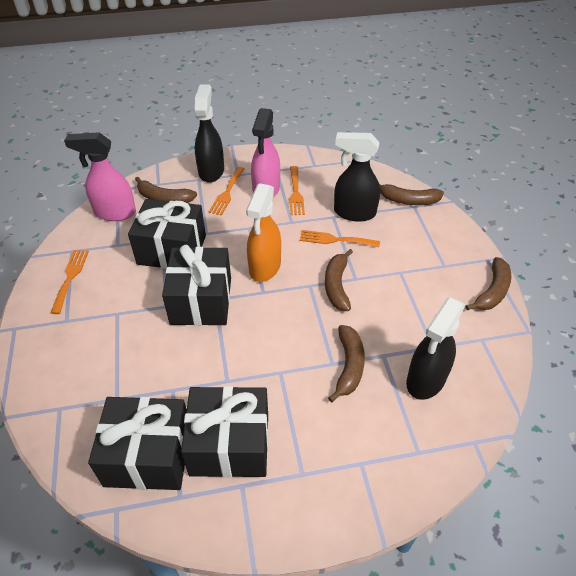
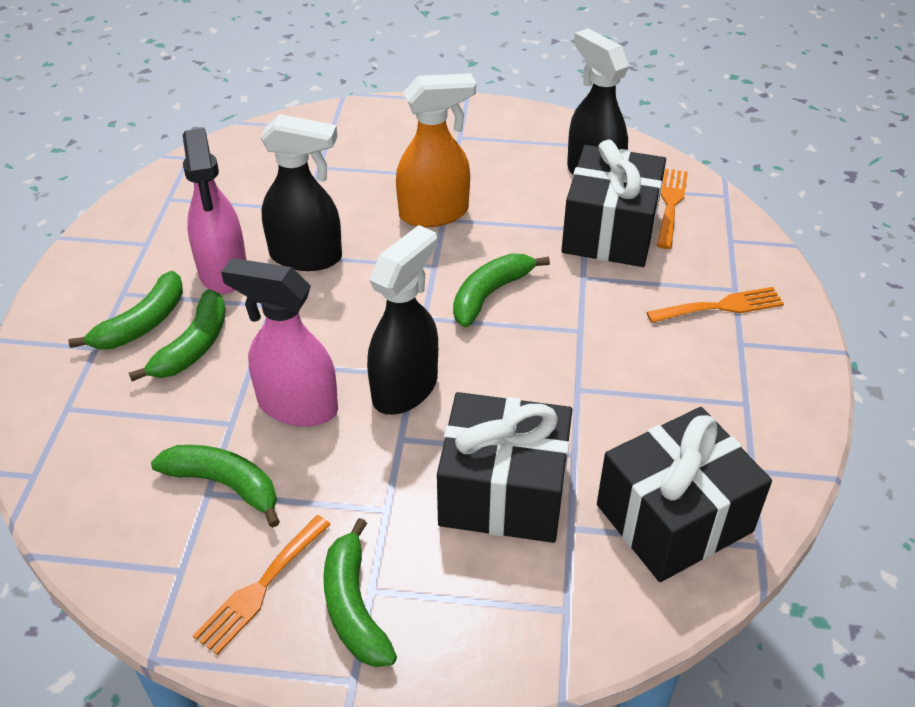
black gift: [88,397,187,490] [128,199,206,269] [162,245,231,326] [181,386,268,478] = 4 -> [437,392,572,543] [561,140,666,267] [597,407,772,582] = 3
brown banana: [135,177,197,203] [325,249,353,311] [328,325,365,402] [379,184,444,205] [465,257,511,310] = 5 -> none = 0
green banana: none = 0 -> [68,271,183,349] [129,289,226,381] [151,445,280,528] [323,518,397,667] [453,254,550,327] = 5
orange fork: [50,250,89,314] [209,167,245,215] [289,166,305,215] [300,230,380,247] = 4 -> [193,515,331,655] [646,287,784,323] [657,169,688,249] = 3

